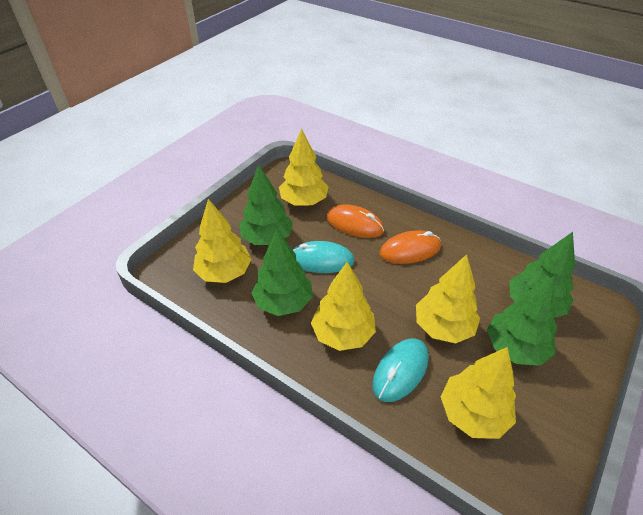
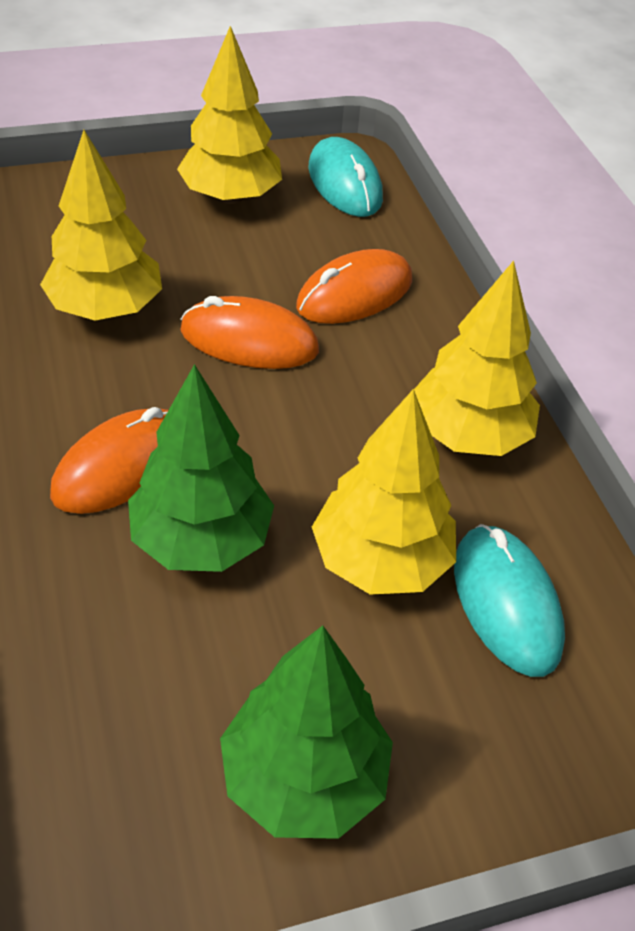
green tree: [239,165,293,245] [251,229,313,316] [487,276,557,366] [510,232,575,318] = 4 -> [128,364,274,572] [220,625,393,839] = 2
orange mouse: [326,204,384,238] [379,230,441,264] = 2 -> [50,407,168,514] [180,296,319,369] [296,249,412,324] = 3
yellow tree: [193,199,252,283] [279,129,328,206] [311,262,376,351] [416,254,480,343] [440,347,516,439] = 5 -> [40,130,162,320] [177,26,282,204] [312,389,456,595] [414,260,540,456] = 4

